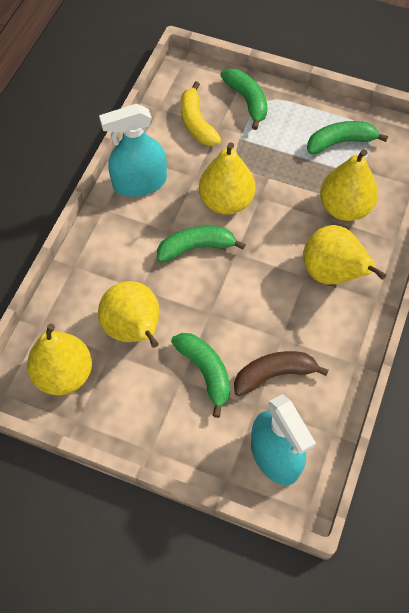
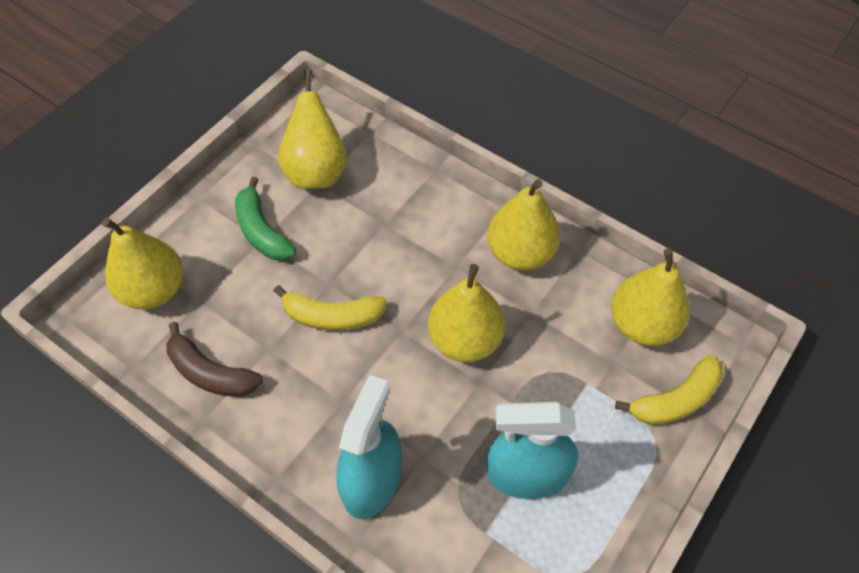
green banana: [157,226,246,262] [171,333,230,418] [220,69,267,130] [307,121,388,154] = 4 -> [235,177,296,260] = 1
yellow banana: [181,81,221,146] = 1 -> [274,285,387,331] [615,355,723,425] = 2

